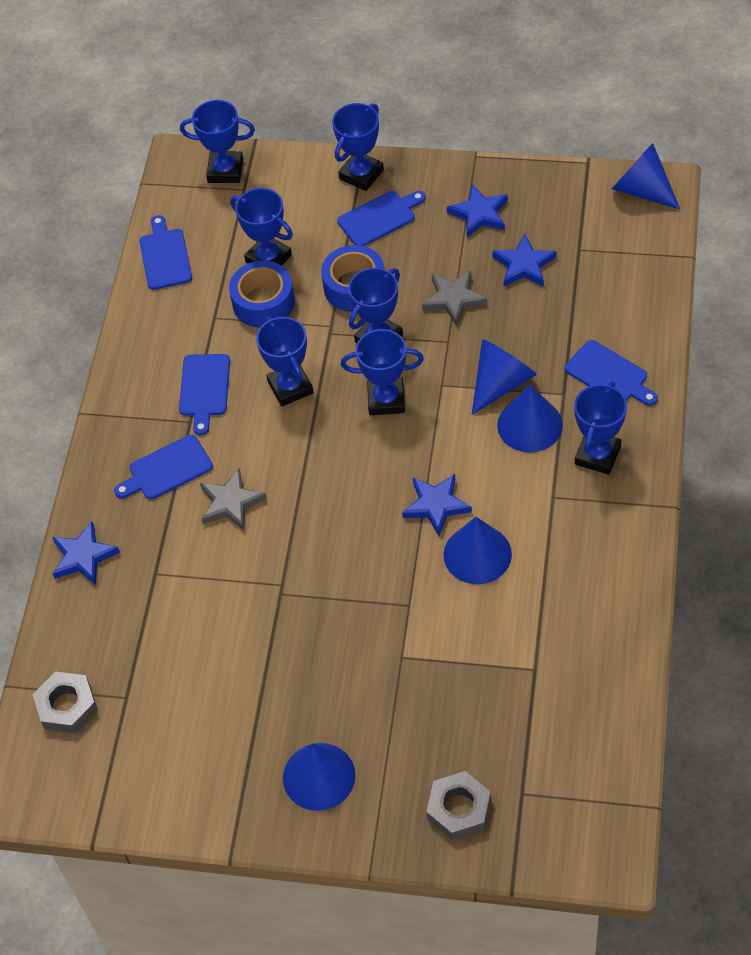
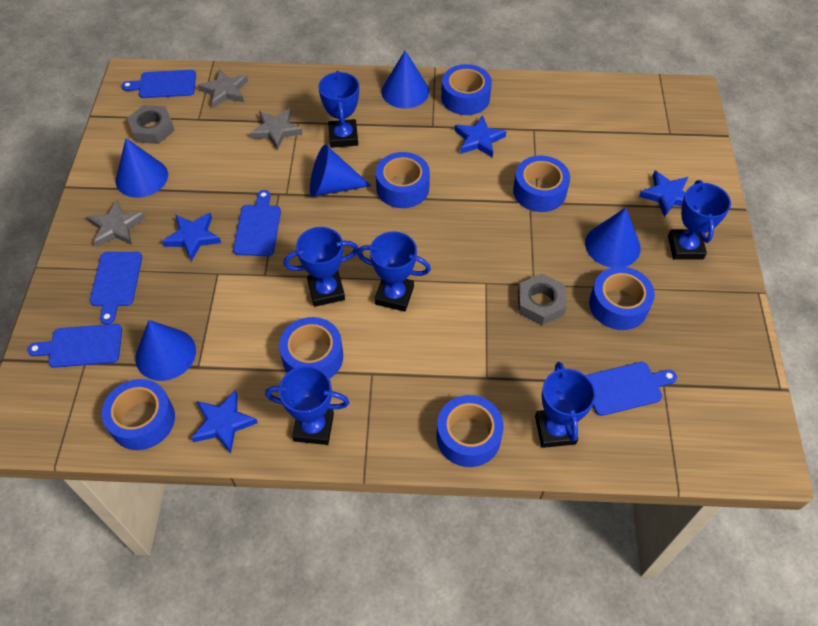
blue tape: [229,261,295,327] [321,245,384,312] = 2 -> [102,379,175,450] [279,317,343,379] [376,152,430,208] [436,395,504,467] [441,64,492,115] [513,156,570,212] [589,266,655,330] = 7
blue trophy: [180,100,255,183] [230,188,293,266] [256,316,314,406] [332,103,384,191] [341,329,424,415] [348,268,403,343] [574,381,627,475] = 7 -> [265,366,350,445] [284,227,358,307] [318,71,359,148] [357,231,431,312] [535,362,596,448] [668,180,731,260] = 6
grey star: [200,469,267,531] [422,271,487,326] = 2 -> [87,200,145,247] [198,69,248,109] [250,108,303,150] = 3

